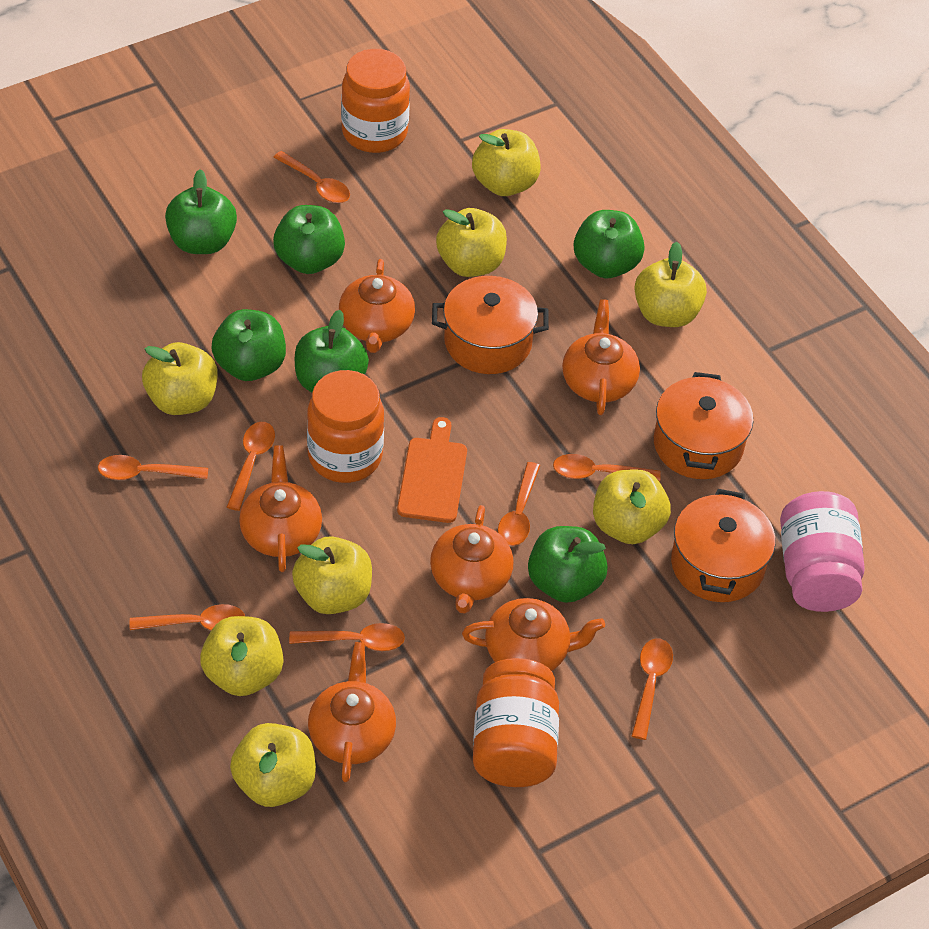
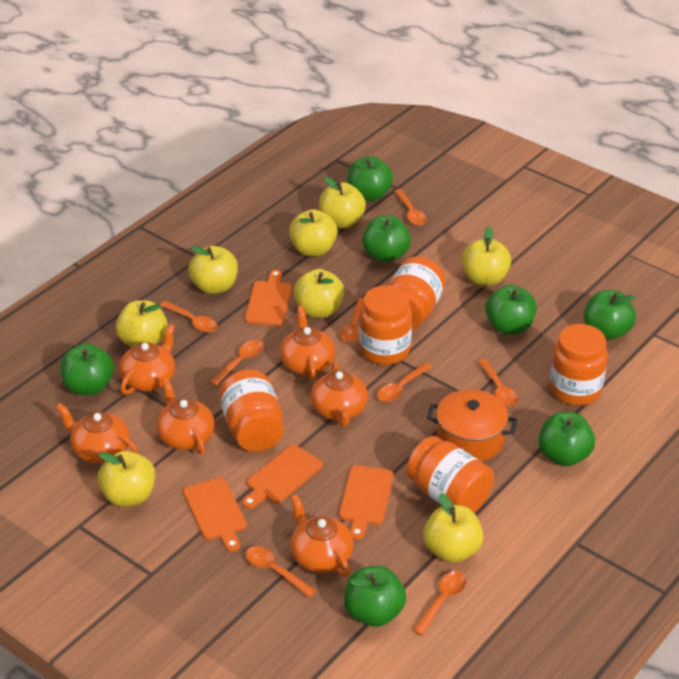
green apple: [165,169,237,254] [211,309,286,381] [273,205,345,274] [295,310,369,392] [528,526,608,603] [574,210,645,278] = 6 -> [60,343,114,395] [344,566,406,627] [347,156,393,201] [362,215,411,263] [485,285,537,334] [538,412,595,466] [584,290,636,340] = 7
orange cutting board: [397,417,467,523] = 1 -> [183,477,247,552] [242,445,323,509] [245,270,292,326] [339,465,394,540] = 4
orange jar: [307,370,384,483] [341,49,410,153] [473,658,559,787] = 3 -> [219,369,284,452] [359,285,412,365] [389,256,446,330] [406,436,494,513] [550,324,608,405] = 5
orange pot: [432,276,549,374] [654,372,753,479] [671,489,775,602] = 3 -> [427,389,518,462] = 1
pink jar: [780,491,865,612] = 1 -> none = 0

